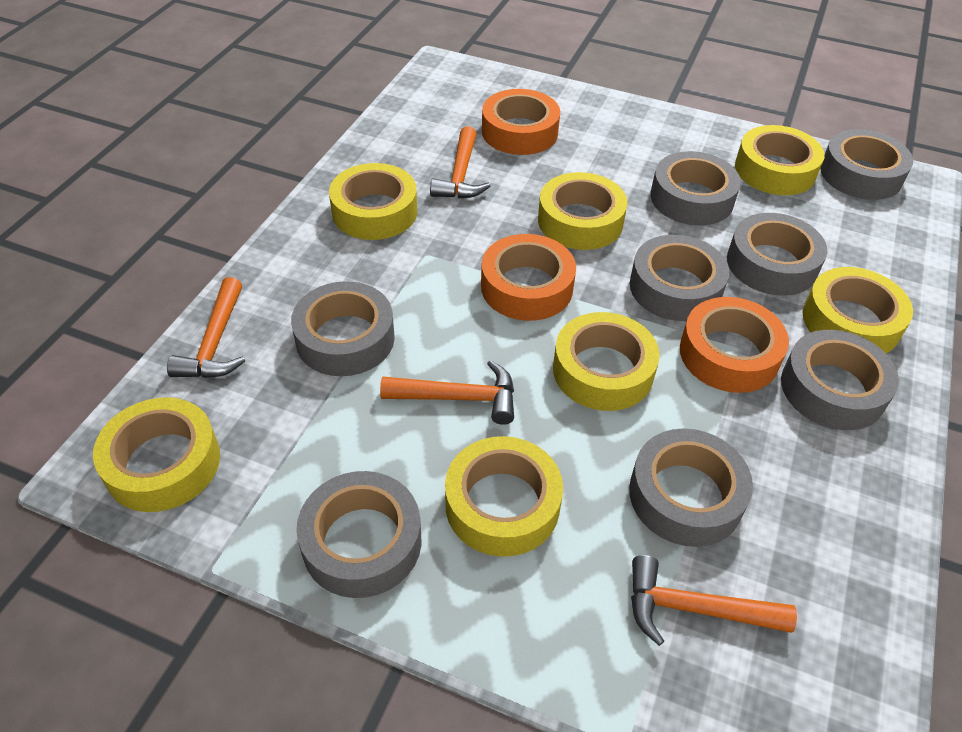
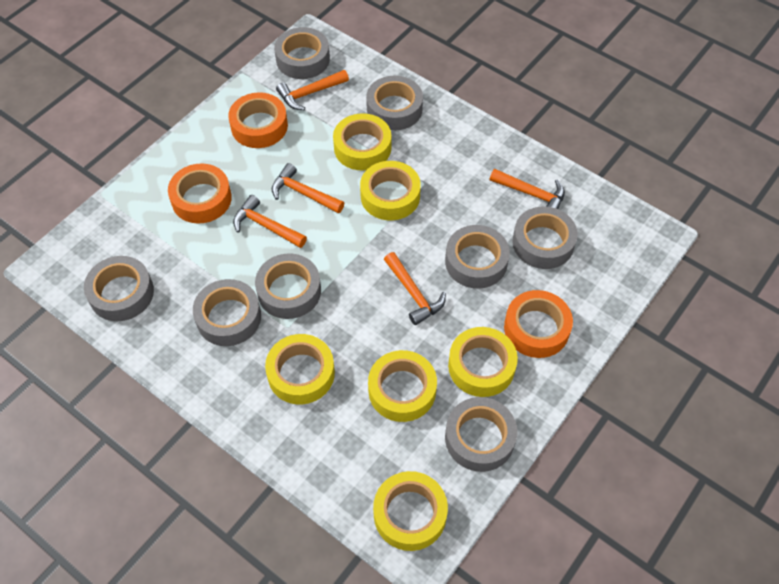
orange hammer: [167,277,245,378] [380,360,514,425] [430,126,490,199] [631,555,797,646] = 4 -> [233,195,307,248] [272,163,344,213] [276,70,349,110] [384,252,446,325] [490,169,565,209] = 5
yellow tape: [93,397,220,512] [329,163,418,240] [445,436,563,557] [538,172,627,250] [553,312,660,411] [735,125,825,195] [803,267,913,354] = 7 -> [265,334,335,404] [333,113,391,170] [360,161,421,220] [368,350,437,422] [373,471,448,551] [448,327,518,397] = 6

